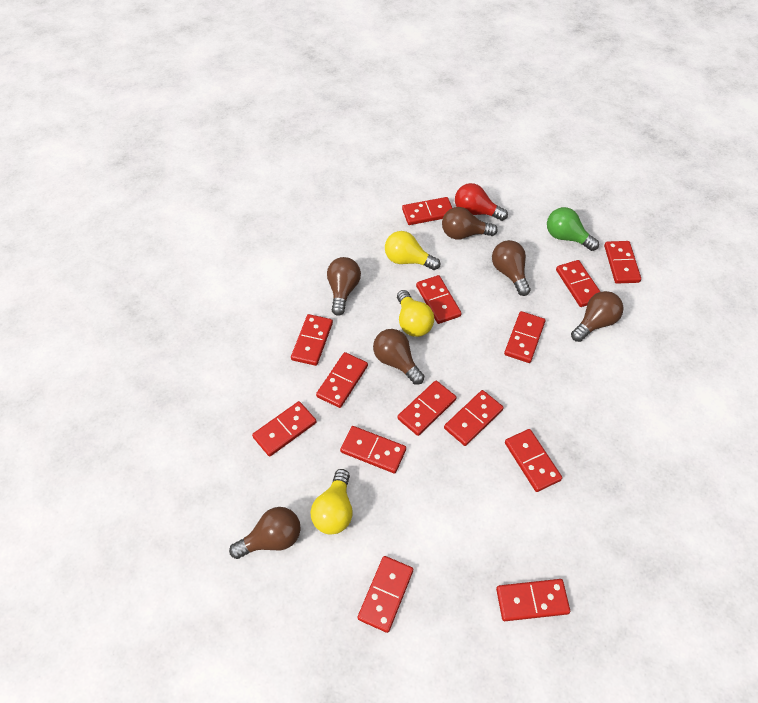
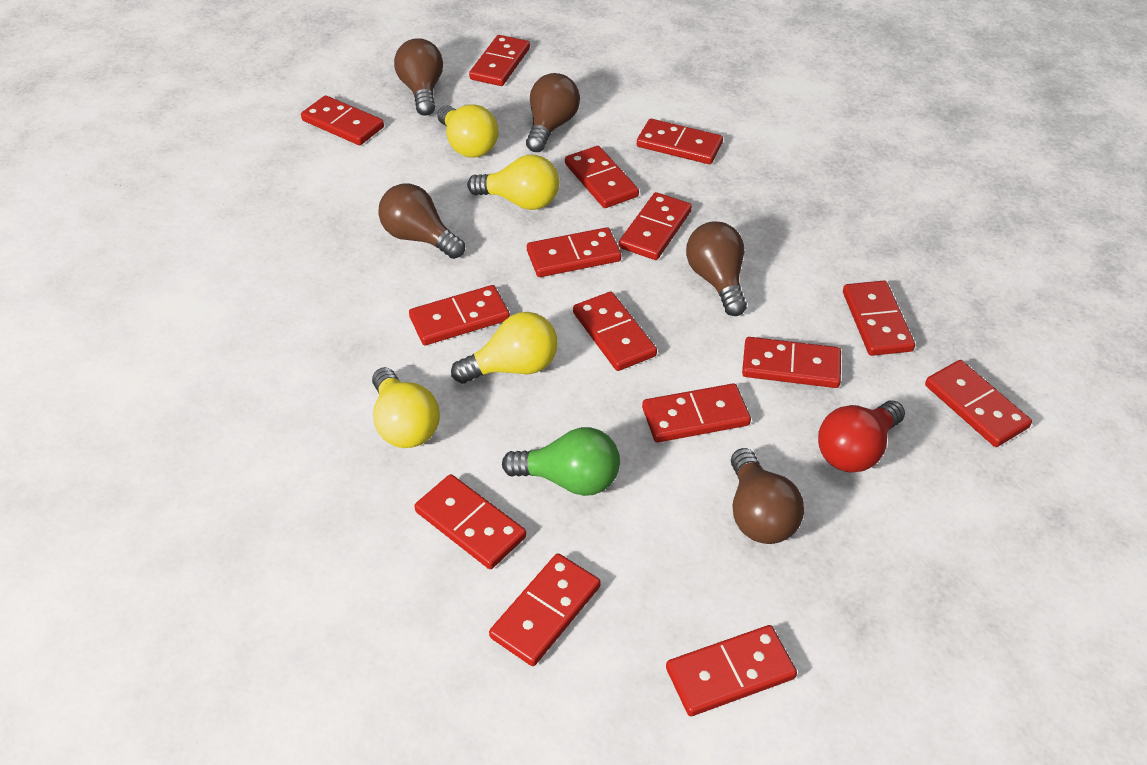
brown light bulb: [229,507,301,559] [327,257,361,316] [373,329,424,385] [442,207,498,240] [492,240,531,296] [571,291,624,342] = 6 -> [379,184,465,259] [394,38,443,116] [526,73,580,152] [686,221,747,316] [731,448,804,544] = 5
red domino: [252,401,317,457] [291,314,333,366] [316,352,368,408] [340,426,406,473] [357,556,413,633] [397,380,457,436] [402,197,452,225] [416,275,462,324] [444,390,504,446] [496,579,570,621] [504,311,545,363] [505,429,562,492] [556,260,600,307] [604,241,641,284] = 14 -> [301,95,384,145] [409,285,510,345] [414,474,526,569] [469,35,530,86] [489,553,601,666] [527,227,621,277] [565,146,639,208] [573,292,657,371] [619,192,692,260] [637,119,723,164] [642,383,751,442] [666,625,797,716] [742,337,841,388] [843,281,915,356] [925,360,1032,447] = 15
yellow light bulb: [310,469,353,535] [385,231,440,270] [397,290,434,337] = 3 -> [372,367,440,448] [437,104,499,157] [451,312,558,384] [467,155,559,210] = 4

